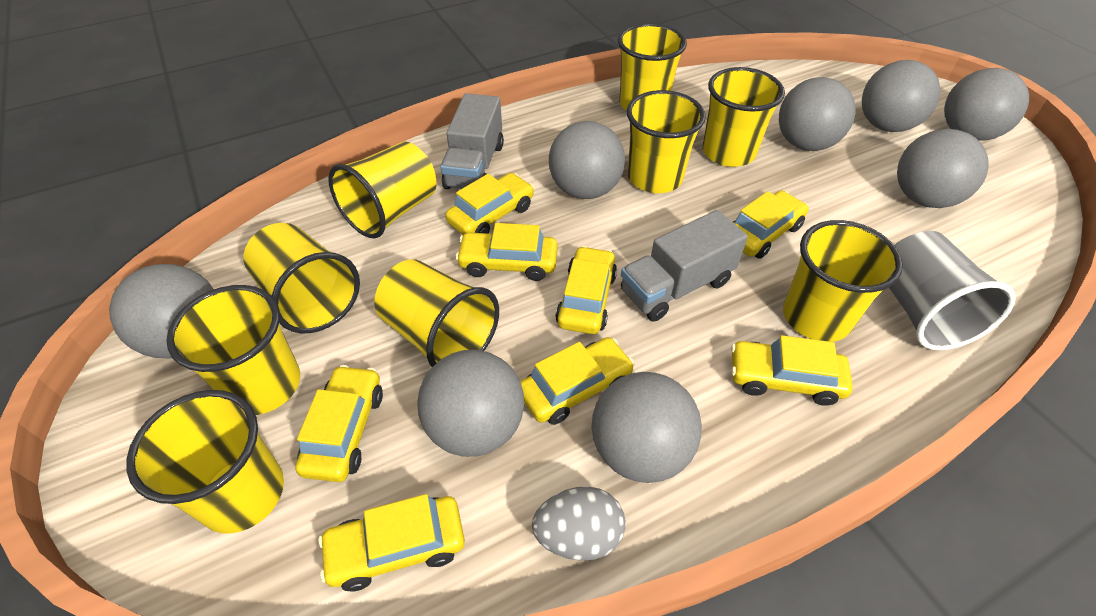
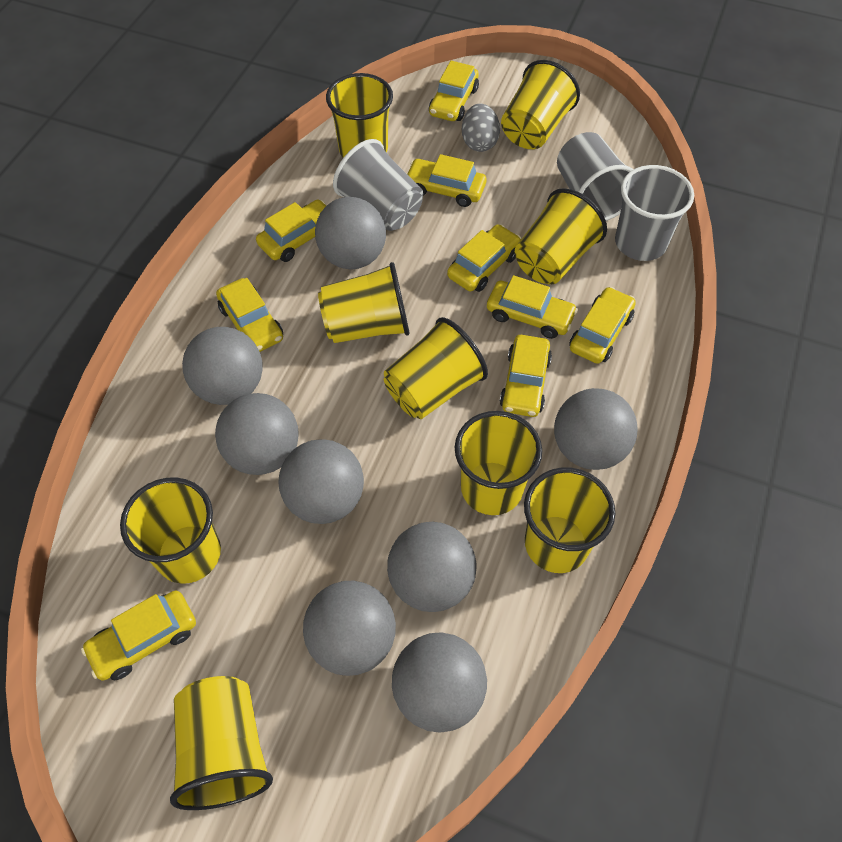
grey cup: [889,231,1016,350] = 1 -> [333,139,423,231] [557,132,634,221] [615,165,694,261] = 3
grey truck: [440,93,504,189] [621,210,748,321] = 2 -> none = 0
yellow car: [295,365,383,482] [318,494,465,591] [445,173,534,235] [456,223,558,281] [520,337,635,425] [555,246,617,334] [731,335,853,406] [733,190,809,259] = 8 -> [81,591,196,680] [216,278,283,352] [256,200,326,262] [406,154,486,207] [429,61,479,121] [447,224,521,292] [487,275,578,339] [500,335,552,417] [569,287,636,364] = 9

